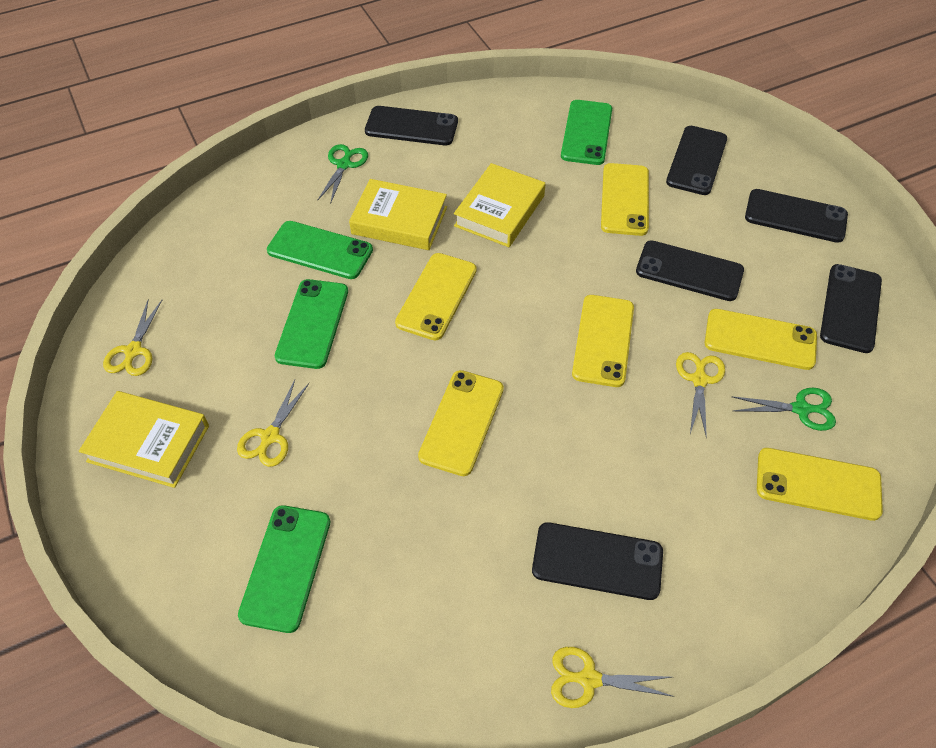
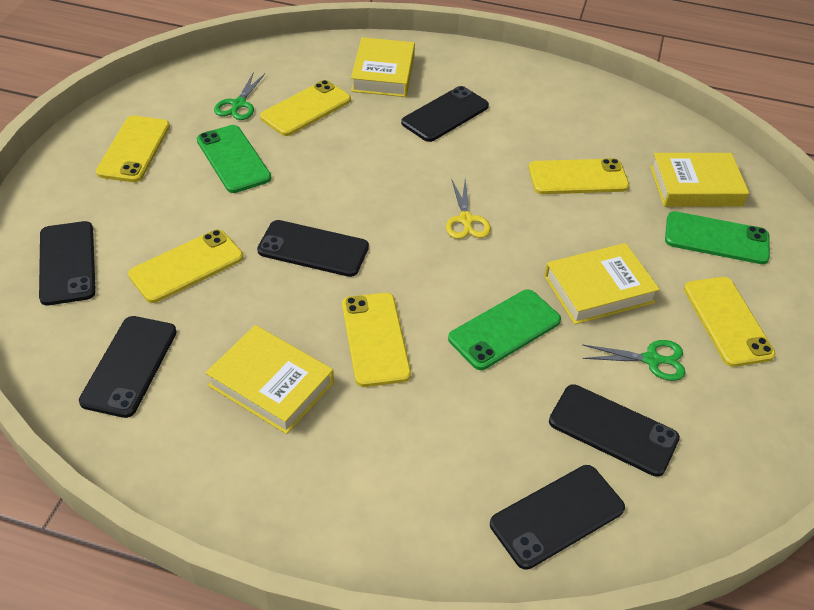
green phone: [238,505,330,633] [267,221,373,279] [275,279,348,369] [561,100,612,165] = 4 -> [197,125,272,193] [448,289,561,370] [665,211,770,264] = 3
yellow book: [79,391,209,488] [349,179,447,250] [454,163,545,247] = 3 -> [206,325,334,434] [351,37,415,97] [544,243,660,325] [650,153,749,207] = 4
yellow scissors: [103,299,162,376] [237,380,309,467] [551,647,675,708] [676,352,725,438] = 4 -> [446,179,491,239] = 1

